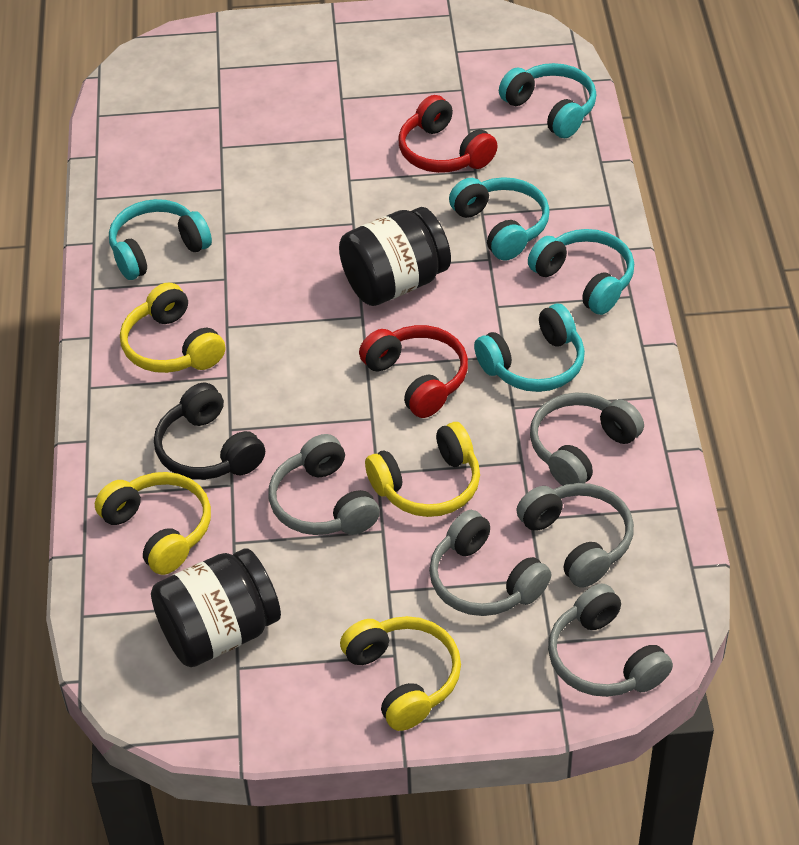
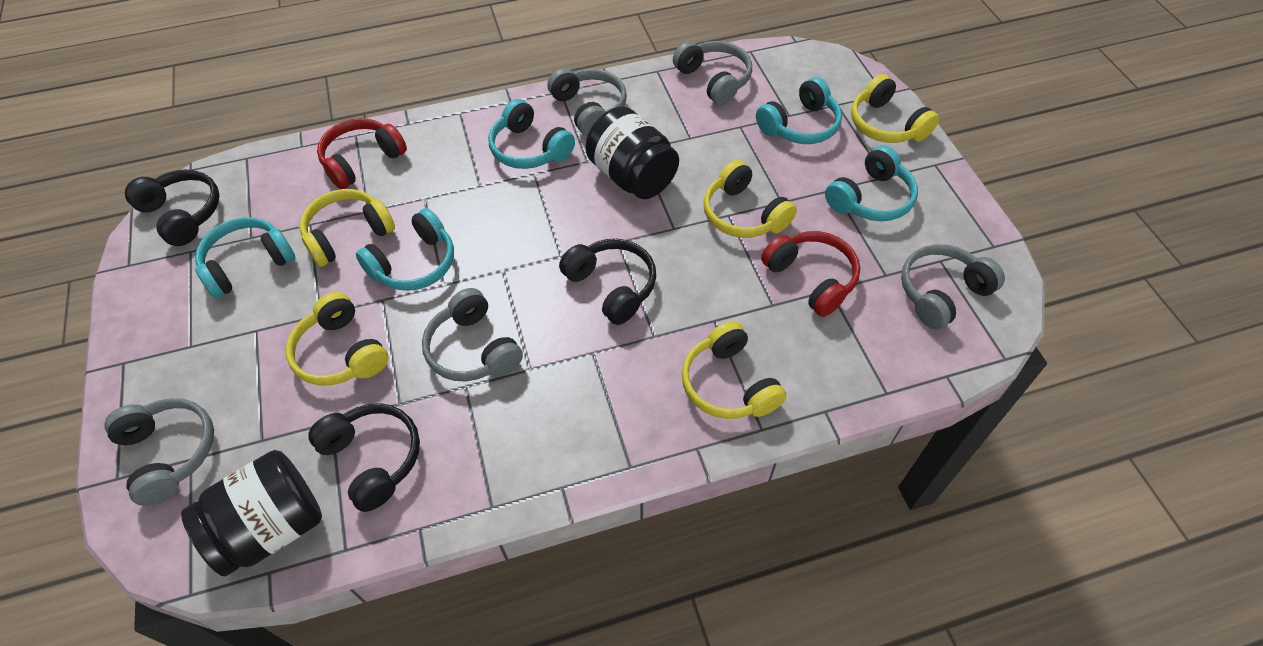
black headphones: [154,382,265,480] = 1 -> [125,170,220,246] [308,403,420,512] [559,239,656,325] = 3
yellow headphones: [95,472,211,575] [120,283,225,373] [340,616,461,731] [365,422,480,517] = 4 -> [286,292,388,385] [300,189,395,267] [682,321,786,419] [704,160,797,238] [851,74,939,143] = 5

